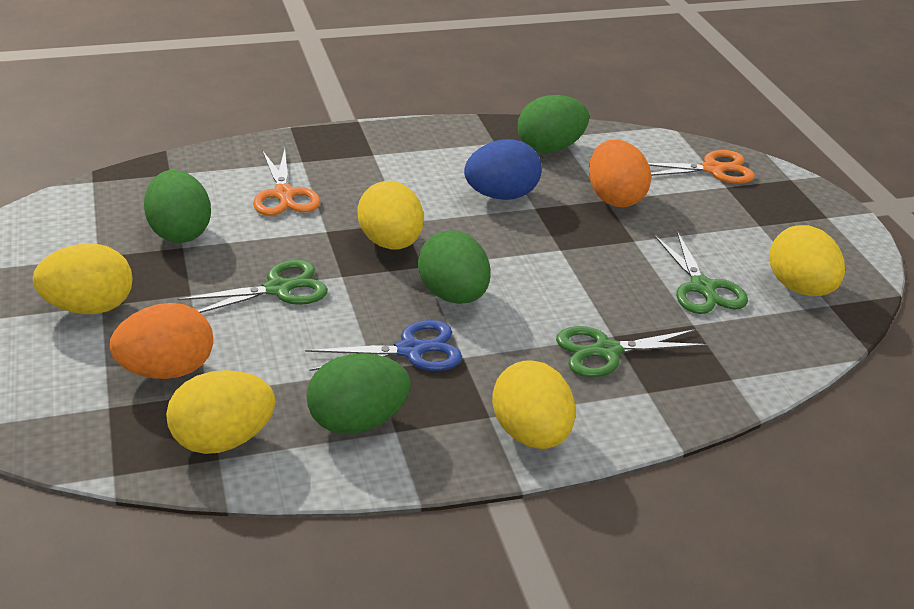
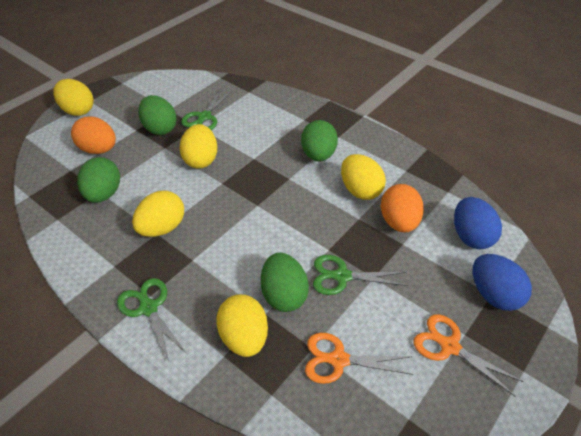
blue egg: [464,139,542,200] = 1 -> [454,197,502,249] [473,254,532,311] = 2
blue scissors: [305,320,462,371] = 1 -> none = 0

